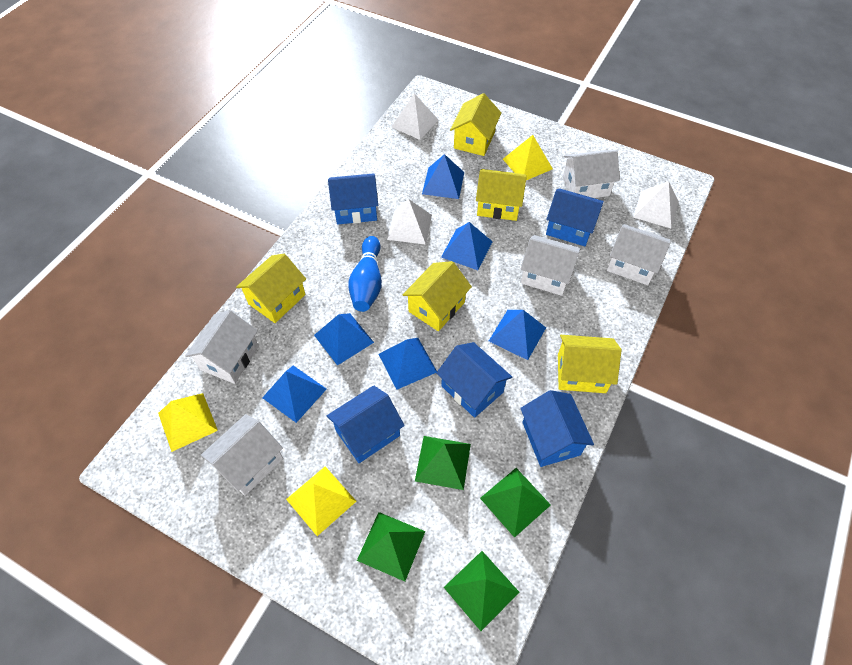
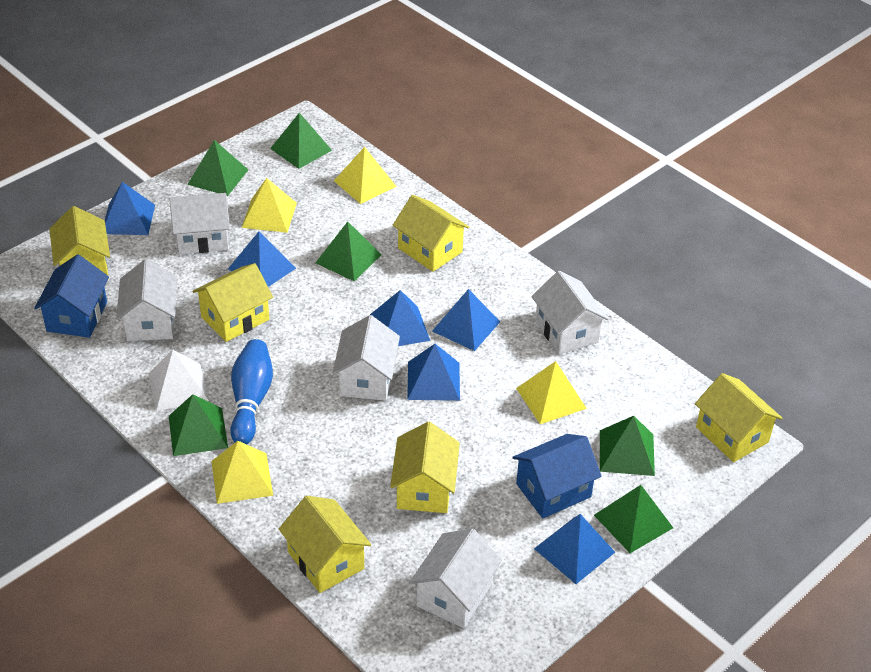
blue house: [327,386,405,463] [328,173,378,225] [436,342,512,418] [520,390,594,467] [546,188,604,246] = 5 -> [34,254,109,338] [513,434,602,518] = 2
green pyramid: [357,512,425,581] [415,436,471,490] [444,551,520,631] [480,468,551,538] = 4 -> [169,394,228,456] [187,140,248,196] [270,113,332,169] [316,221,382,281] [594,485,673,553] [600,416,655,476] = 6
white pyramid: [387,199,432,245] [391,93,439,140] [633,181,679,228] = 3 -> [149,350,209,411] = 1
yellow house: [236,254,306,323] [402,261,472,331] [450,93,502,156] [476,169,527,221] [558,335,622,393] = 5 -> [49,206,110,280] [193,263,273,342] [279,496,371,593] [390,422,460,513] [392,195,469,272] [695,373,782,462] = 6
yellow pyramid: [158,393,218,452] [286,466,357,536] [503,135,553,180] = 3 -> [212,441,273,504] [242,178,297,233] [334,147,397,204] [516,361,587,424] = 4

